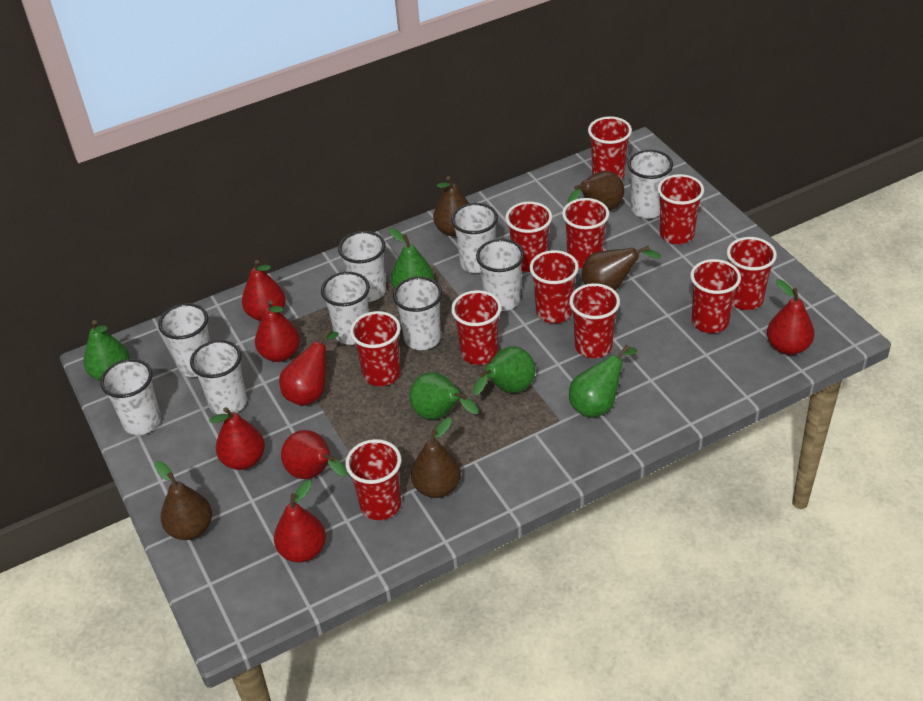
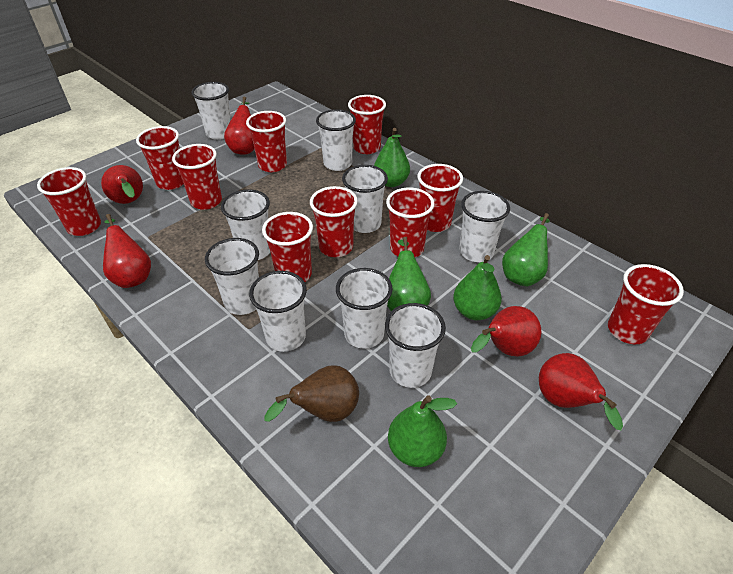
brown pear: [154,461,212,540] [411,418,461,498] [433,176,469,236] [567,171,624,211] [582,246,662,290] = 5 -> [264,365,359,422] = 1
red cup: [345,439,401,520] [350,311,401,386] [451,290,502,365] [505,202,552,272] [529,250,579,323] [562,198,609,268] [569,283,620,358] [588,116,632,179] [657,174,704,244] [690,259,741,333] [727,237,777,310] = 11 -> [37,167,101,236] [136,126,184,190] [172,144,222,210] [246,111,287,172] [262,212,313,282] [310,186,358,257] [348,95,386,154] [386,188,435,257] [418,164,463,232] [608,264,684,344] = 10
red pear: [209,407,265,470] [242,260,286,321] [255,300,300,362] [274,480,326,562] [279,330,339,406] [281,430,347,479] [767,279,814,355] = 7 -> [101,165,143,204] [103,214,151,288] [224,96,254,155] [471,306,542,356] [539,353,623,431] = 5

